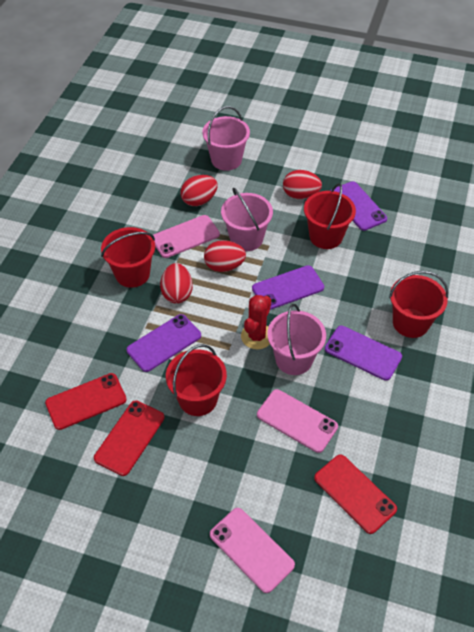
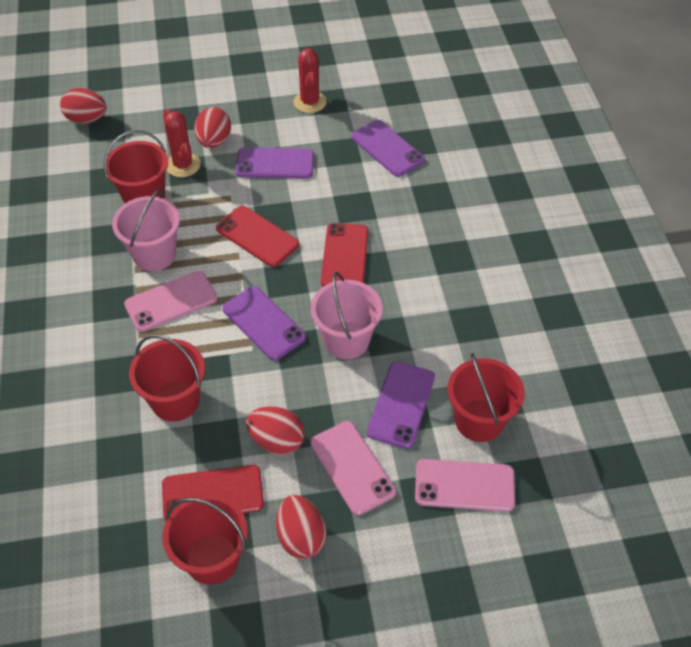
pink bucket: [202,106,250,171] [221,188,273,251] [267,304,326,375] = 3 -> [112,189,180,271] [311,272,383,359] = 2
red cactus: [241,295,271,349] = 1 -> [163,109,201,177] [294,48,327,113] = 2

